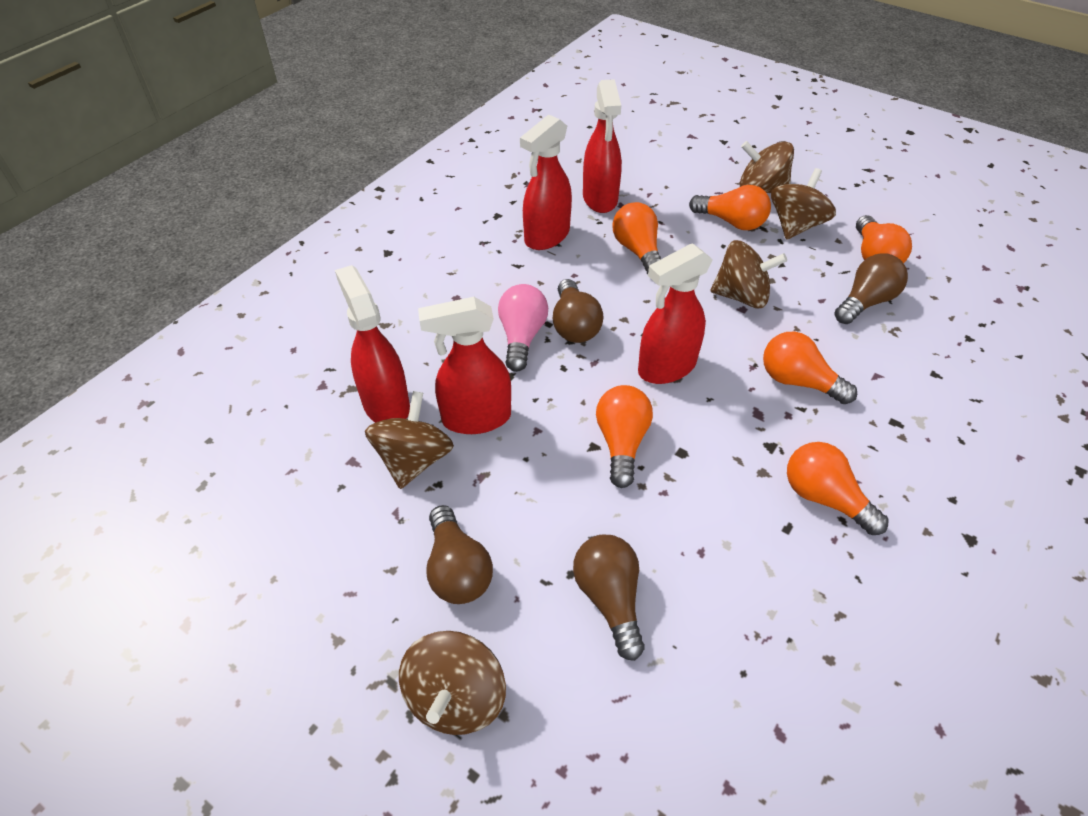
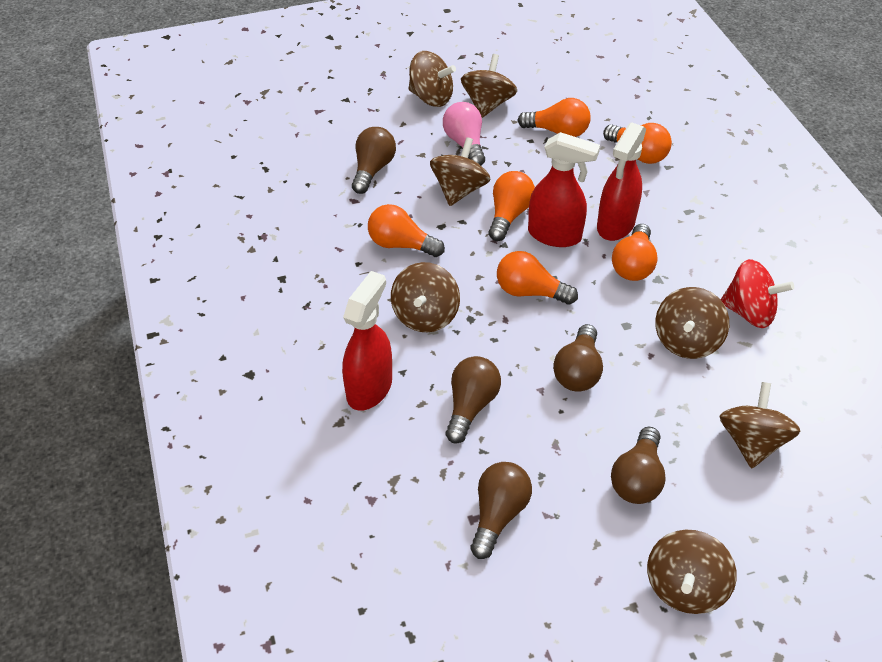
brown light bulb: [426,505,493,604] [553,279,604,343] [573,534,645,661] [834,253,908,324] = 4 -> [352,127,396,194] [446,356,501,444] [470,462,532,559] [553,324,603,392] [611,427,666,504] = 5
brown spinning top: [365,391,454,489] [399,631,506,735] [710,240,787,308] [740,141,794,193] [771,168,836,240] = 5 -> [391,262,460,332] [409,51,456,107] [430,137,491,206] [461,54,517,118] [647,530,737,614] [655,287,729,359] [720,382,800,468] = 7
red spinning top: none = 0 -> [721,259,794,328] = 1
red spray bottle: [335,265,410,423] [418,297,511,434] [520,114,572,250] [583,79,622,213] [638,243,713,384] = 5 -> [342,271,392,411] [528,132,600,247] [597,122,646,241] = 3

